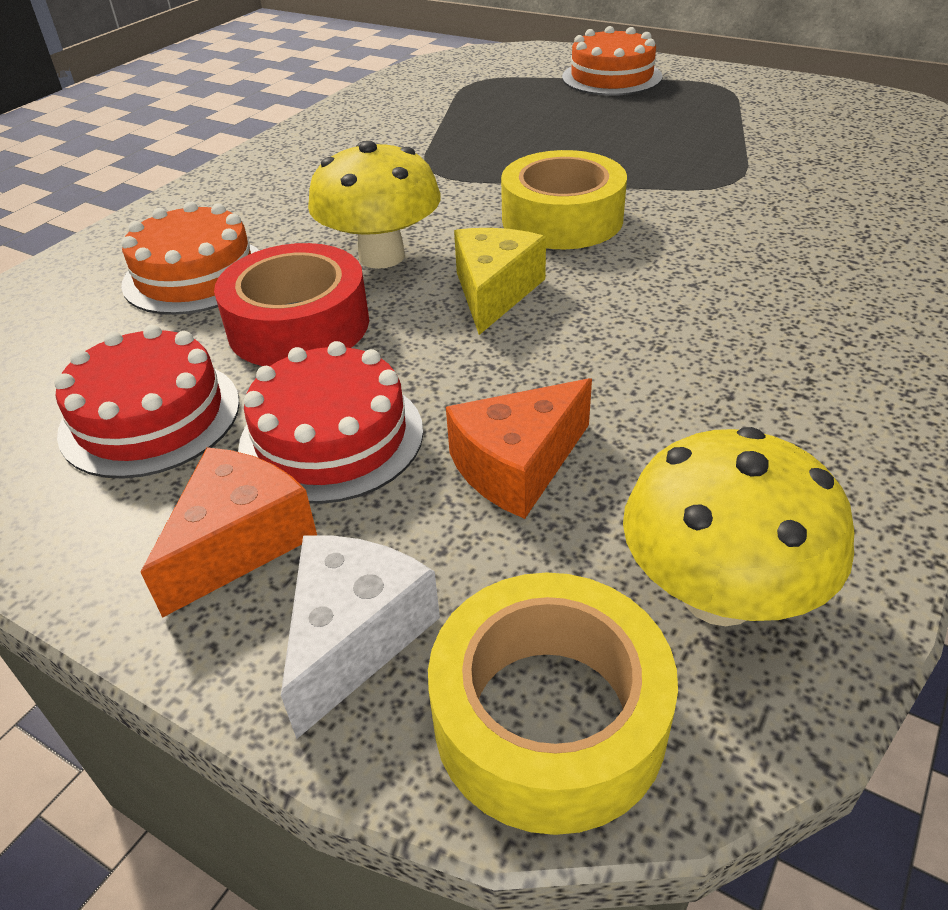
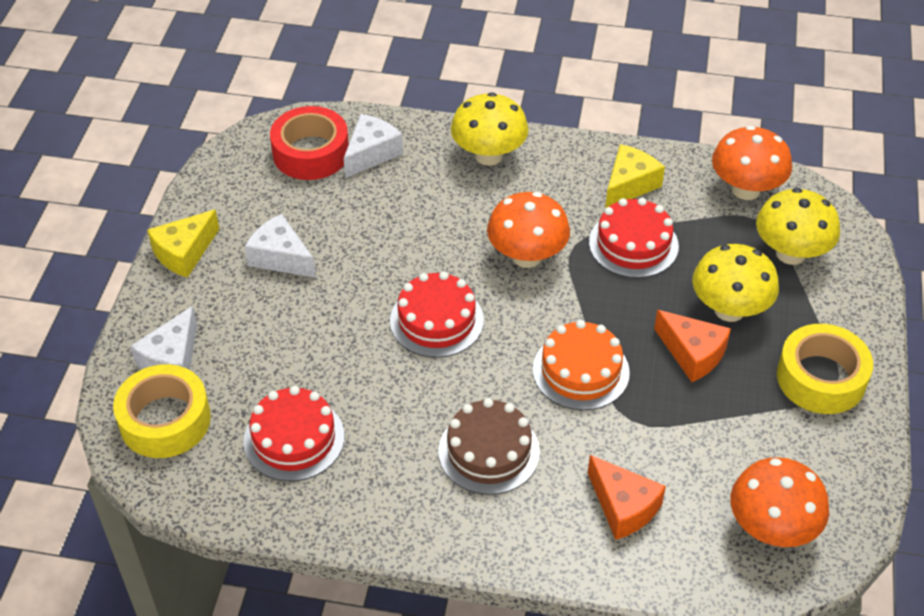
brown cake: none = 0 -> [438,398,540,495] = 1
orange cake: [121,201,260,315] [562,26,663,96] = 2 -> [533,320,630,410] = 1
orange mushroom: none = 0 -> [487,192,570,268] [712,126,792,200] [730,457,829,547] = 3
red cake: [54,324,240,479] [238,341,423,504] = 2 -> [243,386,344,482] [390,271,484,358] [589,198,679,278] = 3
white cheese: [281,535,440,739] = 1 -> [131,306,197,370] [245,214,316,278] [344,114,403,178] = 3
yellow cheese: [454,228,546,335] = 1 -> [147,209,219,278] [605,144,665,208] = 2
yellow mushroom: [308,141,441,269] [623,427,855,626] = 2 -> [451,92,528,166] [692,244,779,322] [756,188,840,265] = 3

